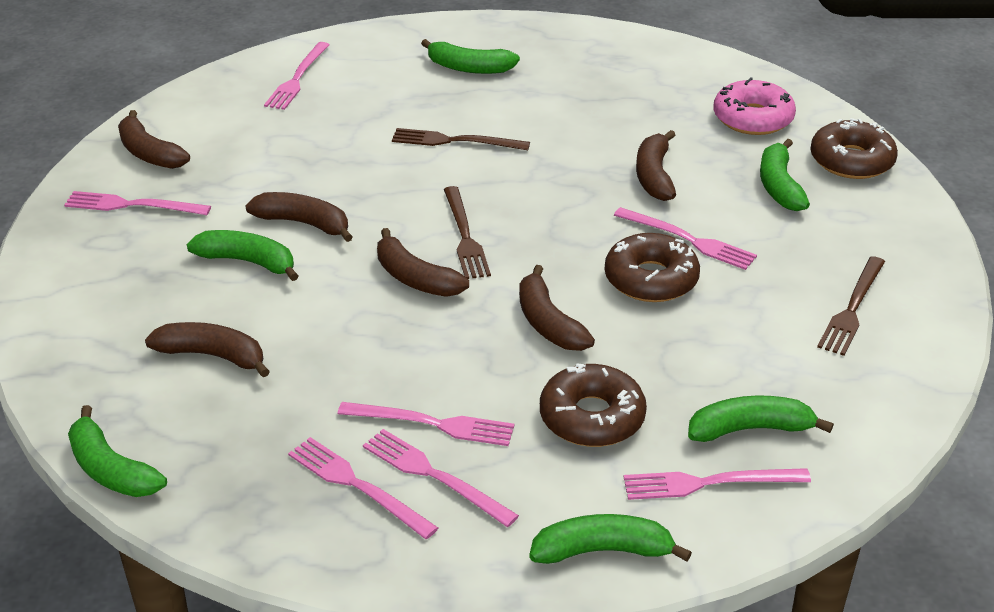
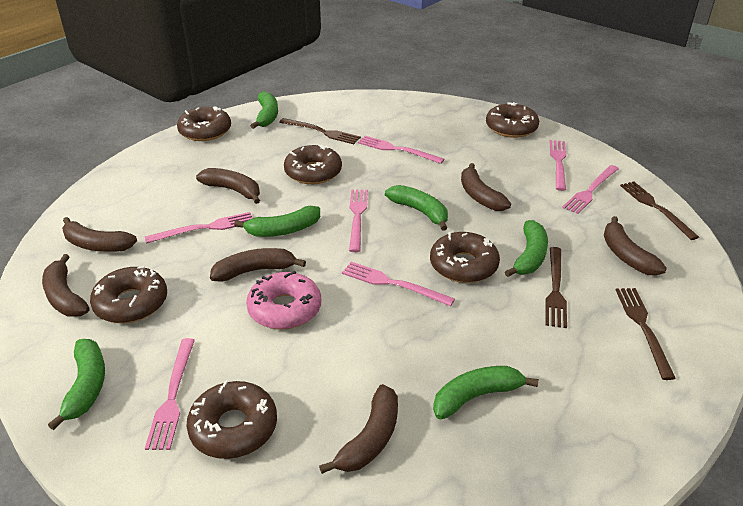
brown banana: [118,110,190,169] [145,322,270,377] [245,192,353,242] [377,228,469,297] [519,265,595,351] [636,130,676,201] = 6 -> [42,254,90,316] [62,217,137,252] [196,168,260,204] [210,248,306,282] [319,384,398,474] [461,163,511,211] [604,216,667,276] = 7
brown donut: [540,363,647,447] [605,233,700,302] [810,118,898,179] = 3 -> [90,266,167,323] [177,106,231,141] [186,380,277,459] [284,144,342,184] [430,232,500,283] [486,102,539,138] = 6
brown fork: [392,128,530,150] [444,186,491,279] [817,256,885,356] = 3 -> [279,118,361,144] [545,247,567,328] [616,288,676,380] [620,181,699,240] = 4

